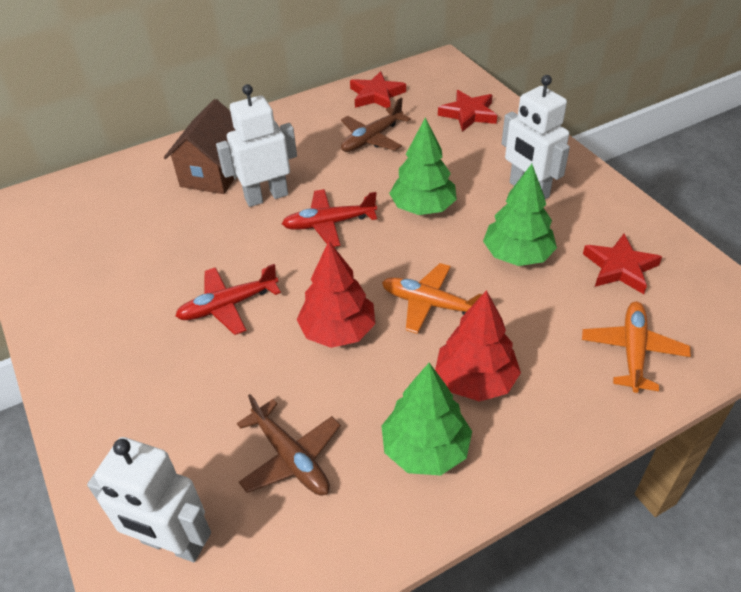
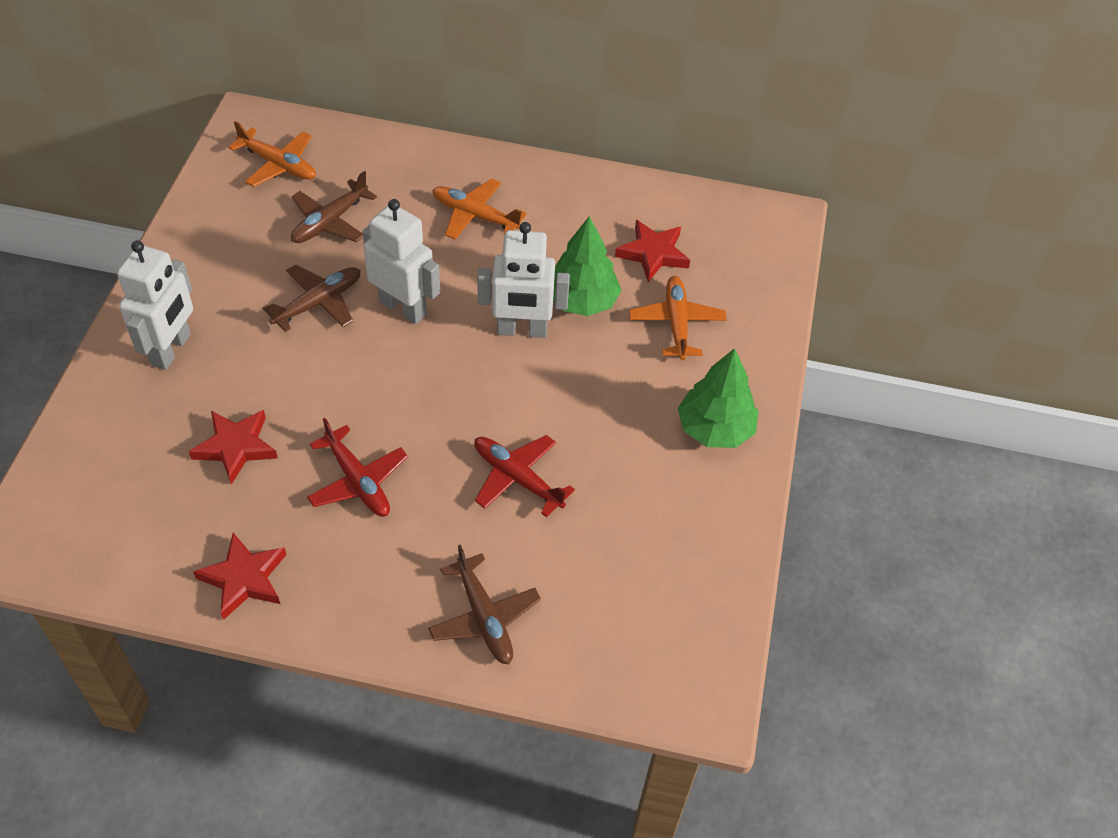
brown house: [164,99,237,194] = 1 -> none = 0
brown plane: [237,394,341,496] [341,98,411,152] = 2 -> [263,265,360,332] [291,171,377,243] [428,545,541,664] = 3
green tree: [382,363,472,475] [389,117,457,215] [483,164,557,266] = 3 -> [553,216,622,316] [677,348,758,448] = 2
orange plane: [382,263,482,334] [582,301,691,393] = 2 -> [228,121,316,187] [432,178,527,239] [629,276,727,360] = 3
red tree: [296,241,375,348] [435,290,521,402] = 2 -> none = 0

